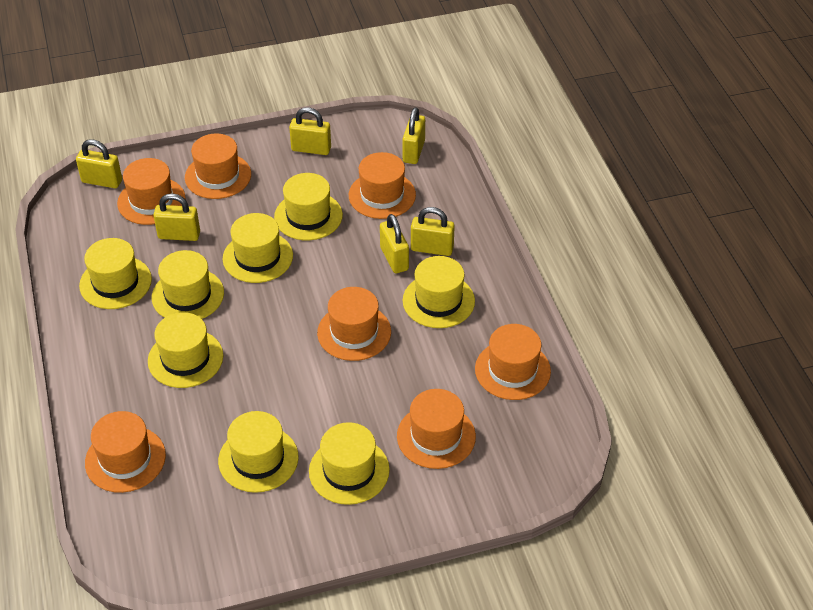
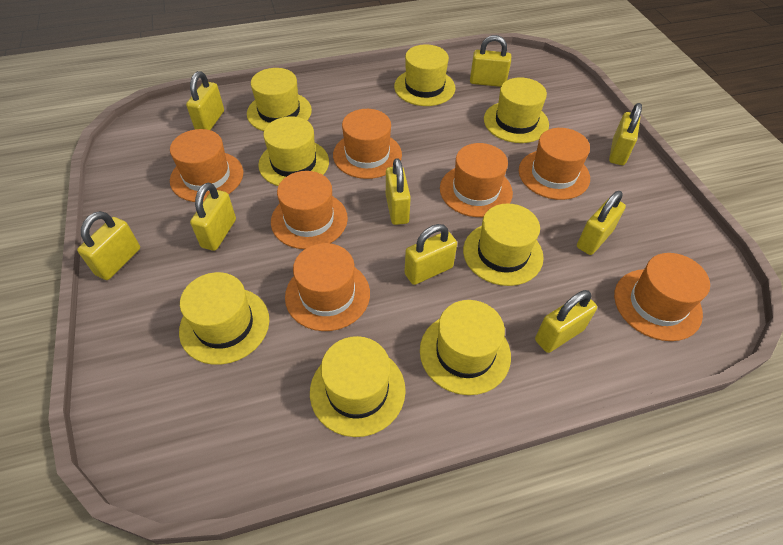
yellow padlock: [76,140,122,188] [153,193,200,241] [289,107,331,155] [380,214,409,273] [403,107,425,164] [411,207,455,256] = 6 -> [77,211,140,280] [186,71,224,130] [190,183,236,251] [386,158,411,225] [404,224,457,285] [470,35,511,87] [535,290,597,353] [577,191,626,255] [609,103,642,165] = 9

